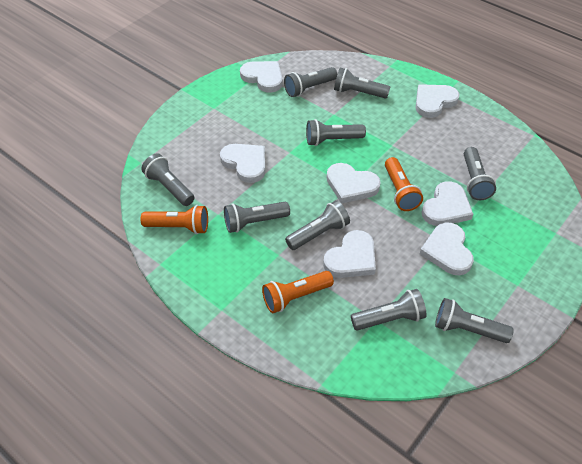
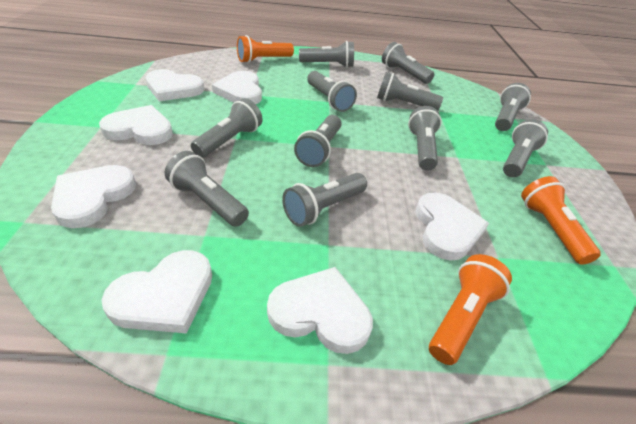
grey flashlight: [142,153,195,206] [224,202,290,233] [284,67,337,97] [285,200,350,250] [306,119,366,146] [334,68,390,99] [351,289,426,331] [435,298,514,343] [464,147,496,200] = 9 -> [165,151,249,227] [191,98,263,158] [282,173,367,227] [294,115,342,167] [299,41,354,68] [307,71,357,112] [377,72,443,111] [382,42,435,84] [408,106,442,171] [495,83,531,131] [503,119,548,178] = 11

